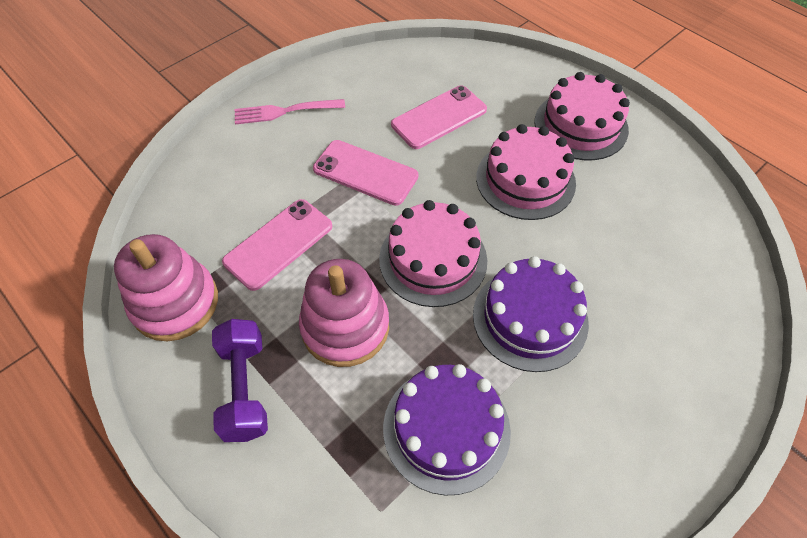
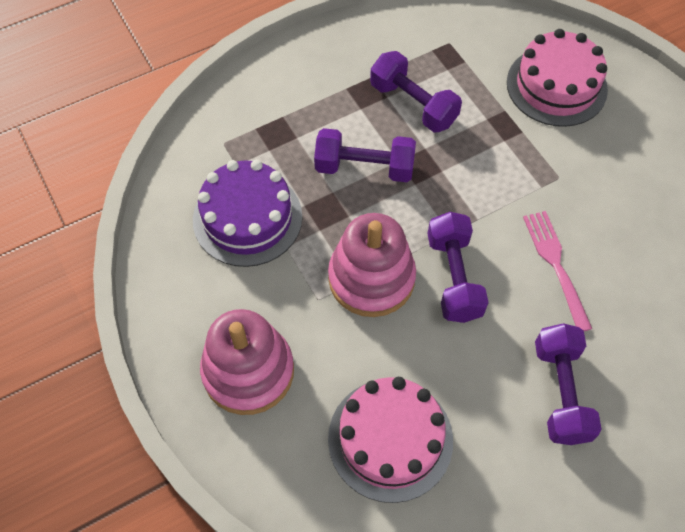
pink cake: [379,200,487,307] [476,124,576,220] [534,72,630,160] = 3 -> [328,377,453,503] [507,29,608,127] = 2
pink phone: [222,199,332,291] [313,140,418,206] [391,85,487,149] = 3 -> none = 0
purple cake: [383,364,511,495] [473,256,589,372] = 2 -> [193,160,302,267] = 1
purple dumbbell: [212,319,268,442] = 1 -> [314,128,416,182] [370,51,462,132] [427,212,489,323] [535,323,602,445] = 4

